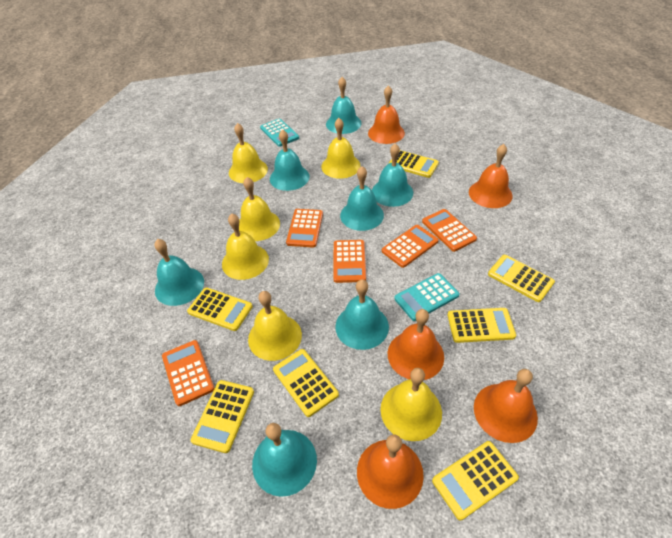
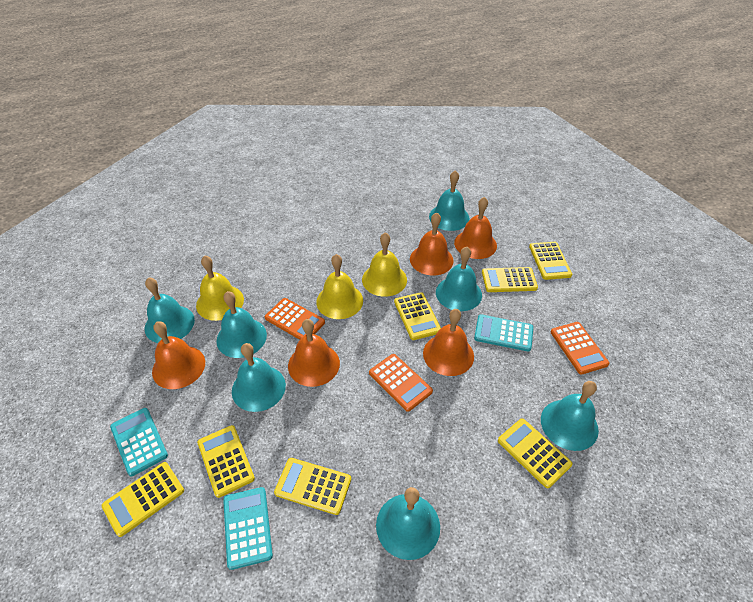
orange calculator: [162,340,214,406] [286,209,323,248] [333,240,366,283] [382,225,439,268] [422,209,477,252] = 5 -> [265,298,325,340] [369,354,433,412] [550,322,610,375] = 3
turquoise calculator: [260,119,299,147] [394,273,459,321] = 2 -> [110,408,168,476] [223,487,273,570] [474,314,533,352] = 3
yellow bell: [222,214,269,280] [229,123,268,183] [239,177,280,241] [248,291,302,361] [321,118,360,179] [380,368,442,441] = 6 -> [196,255,244,321] [316,254,363,319] [362,232,407,297] = 3

